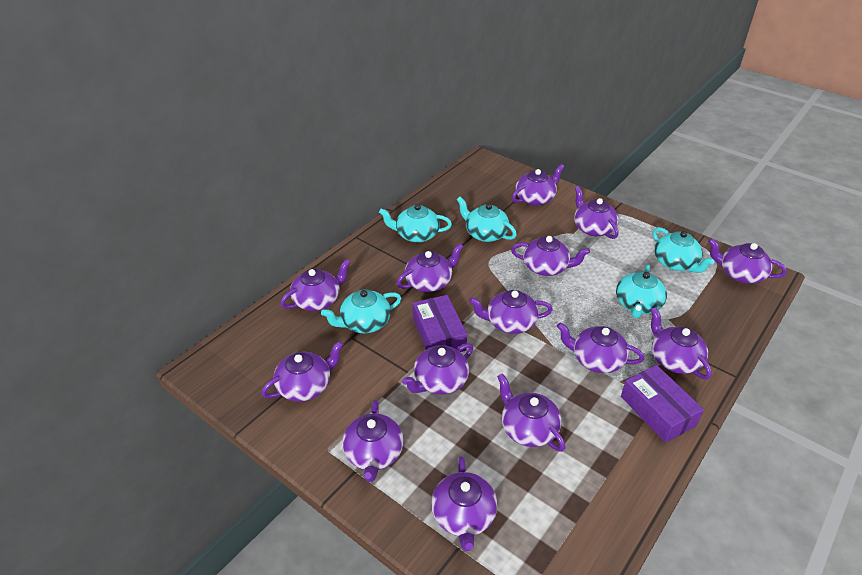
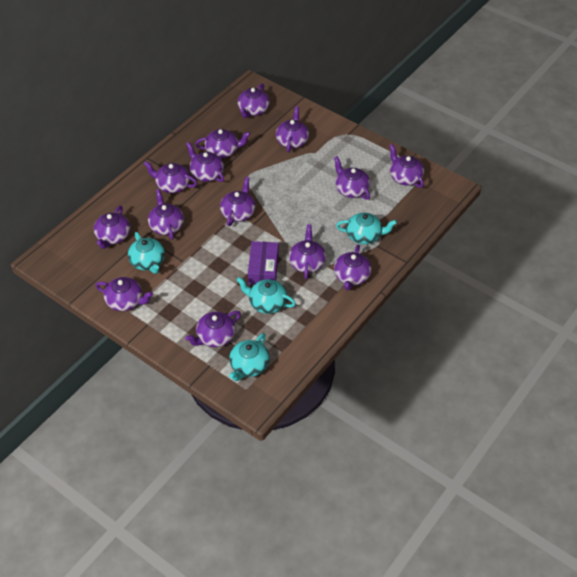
purple box: [413,295,467,352] [621,365,704,443] = 2 -> [248,241,279,285] = 1
turquoise teapot: [321,289,401,333] [379,204,452,243] [457,197,517,242] [616,265,667,318] [653,227,715,273] = 5 -> [128,232,165,274] [229,333,270,381] [236,277,296,314] [336,213,397,244] = 4

